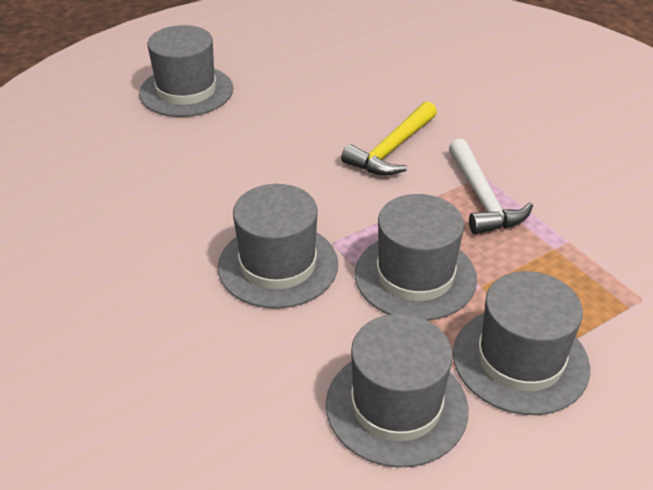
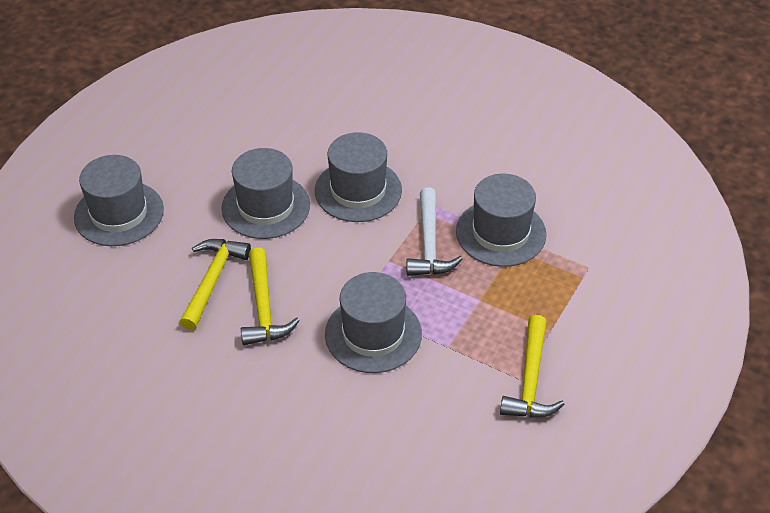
yellow hammer: [341,101,437,175] = 1 -> [179,239,251,330] [241,247,300,345] [500,315,565,417] = 3

